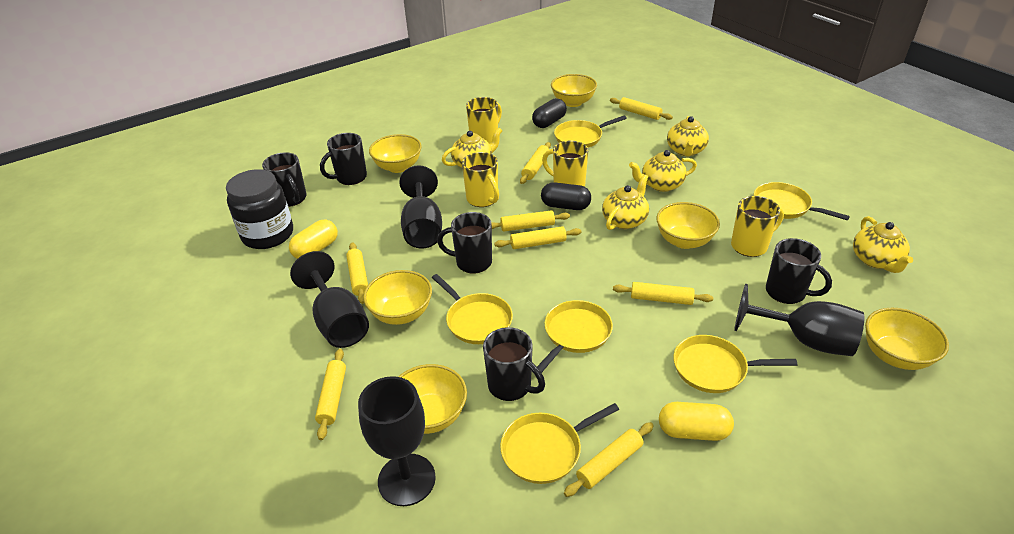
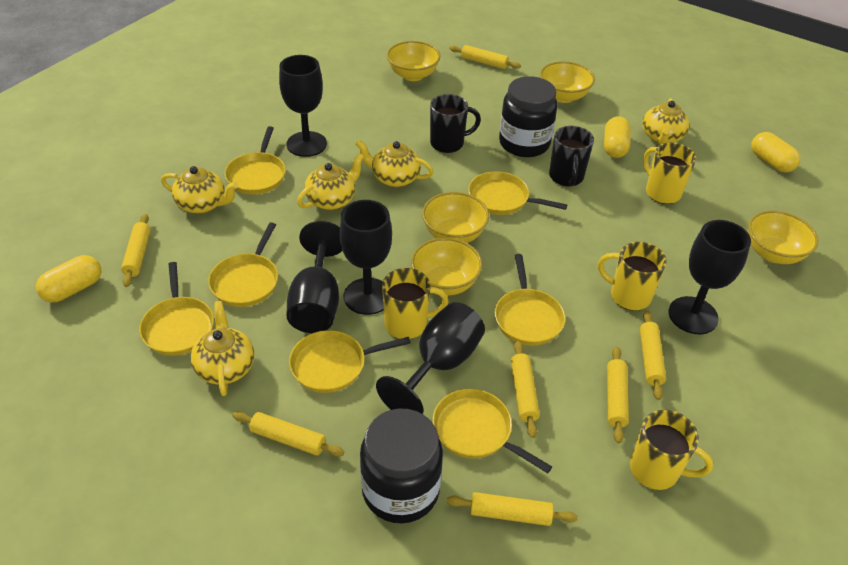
black capsule: [532,98,567,128] [541,182,591,210] = 2 -> none = 0
black goblet: [290,251,369,348] [358,376,436,506] [399,165,442,249] [734,284,864,356] = 4 -> [279,55,327,157] [286,221,342,333] [339,200,392,315] [376,302,485,414] [669,220,751,334] = 5
black jar: [226,169,293,249] = 1 -> [360,409,443,523] [499,76,557,157] = 2
black mug: [262,152,307,207] [320,133,367,185] [437,212,492,273] [483,327,545,401] [766,238,832,304] = 5 -> [430,94,481,153] [549,126,594,187] = 2
yellow bowl: [363,270,432,325] [369,134,422,173] [398,364,467,434] [551,74,597,107] [656,202,720,249] [865,308,949,370] = 6 -> [387,41,440,81] [411,238,482,295] [422,192,489,243] [540,61,595,103] [748,210,819,264] = 5
yellow capsule: [289,220,338,259] [659,402,734,441] = 2 -> [36,255,101,303] [604,116,631,158] [751,132,800,173] = 3
yellow pan: [432,274,513,344] [500,403,619,484] [537,300,613,373] [554,115,627,148] [673,335,797,393] [754,182,850,220] = 6 -> [139,262,214,355] [208,222,278,307] [225,126,286,194] [289,330,411,393] [432,389,552,473] [468,171,567,215] [495,254,566,345] = 7
yellow rolling pin: [315,349,346,440] [346,242,368,304] [491,210,570,232] [494,226,582,249] [520,142,551,184] [564,422,654,497] [610,97,673,120] [613,282,713,305] = 8 -> [121,214,151,287] [232,411,344,457] [446,492,578,526] [450,45,521,69] [511,341,540,438] [607,347,629,443] [640,310,666,400] = 7

